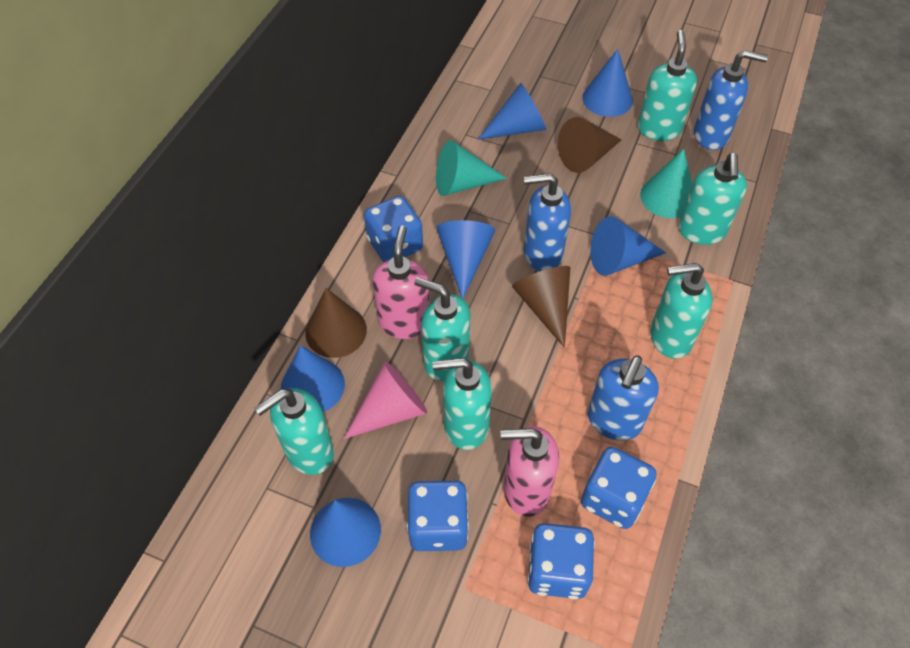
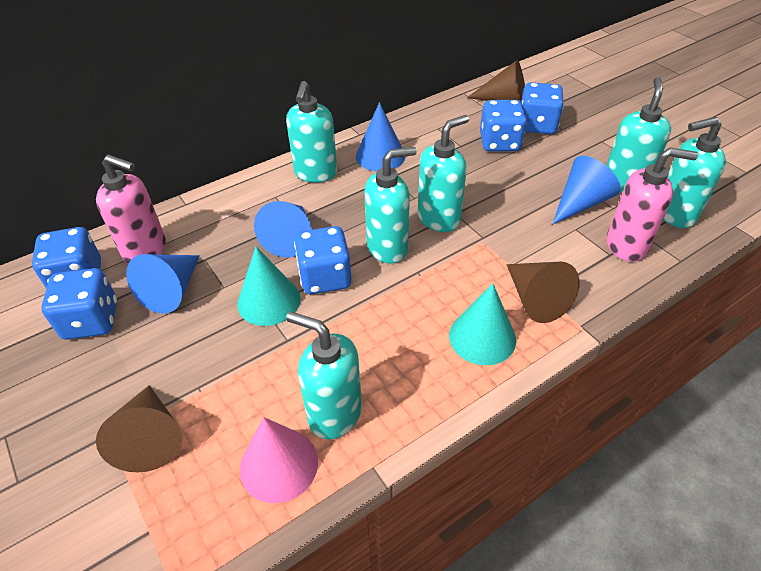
blue cone: [281,345,345,412] [310,498,381,567] [436,220,495,298] [478,83,546,140] [582,49,633,117] [590,216,666,276] = 6 -> [126,254,200,314] [254,201,312,258] [356,102,405,171] [553,156,621,224] = 4
blue dice: [364,196,423,262] [407,481,469,551] [527,523,595,599] [581,447,657,529] = 4 -> [32,227,101,289] [41,268,117,340] [294,226,352,294] [480,100,527,151] [521,82,564,134] = 5
blue soap dispenser: [524,173,571,271] [588,355,659,441] [694,50,768,150] = 3 -> none = 0

